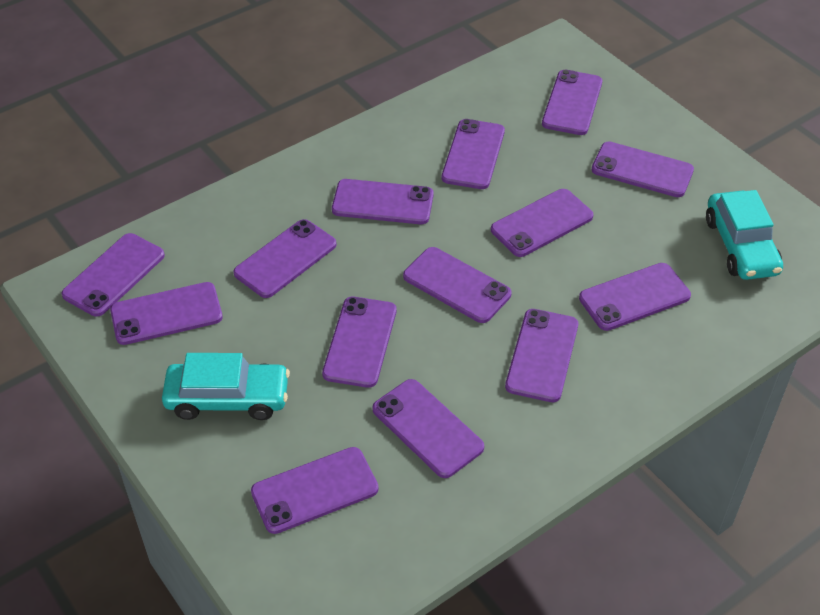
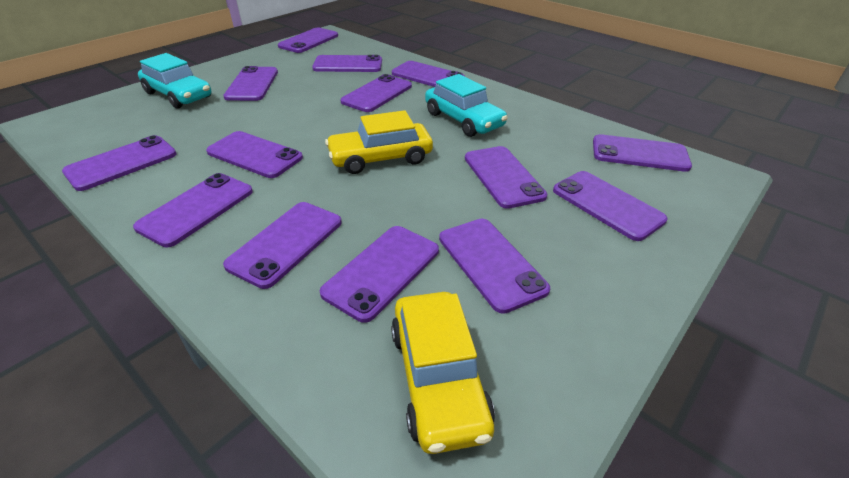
yellow car: none = 0 -> [325,110,433,174] [391,292,495,454] = 2

